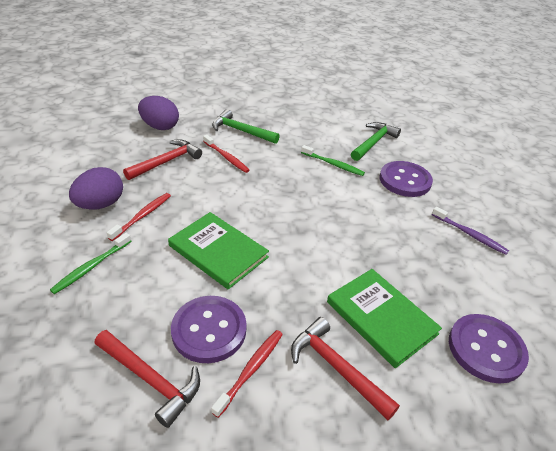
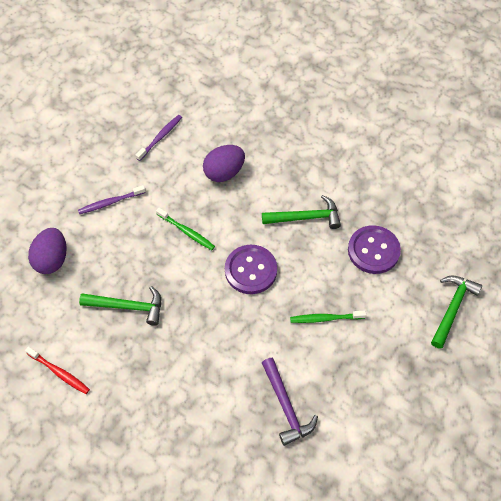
green book: [168,212,269,289] [327,269,442,368] = 2 -> none = 0
green hammer: [212,109,280,144] [351,122,401,161] = 2 -> [79,286,161,325] [262,195,341,229] [431,276,482,349] = 3
purple button: [171,296,247,363] [380,161,433,197] [449,314,529,384] = 3 -> [225,245,277,294] [348,225,401,274] = 2
purple hammer: none = 0 -> [262,358,318,446] = 1
purple toothbrush: [432,207,509,255] = 1 -> [78,185,146,214] [136,115,182,161] = 2
red hammer: [94,330,200,428] [123,139,202,180] [291,317,400,420] = 3 -> none = 0
red toothbrush: [107,193,171,241] [203,135,250,173] [211,330,283,418] = 3 -> [25,346,90,394] = 1

